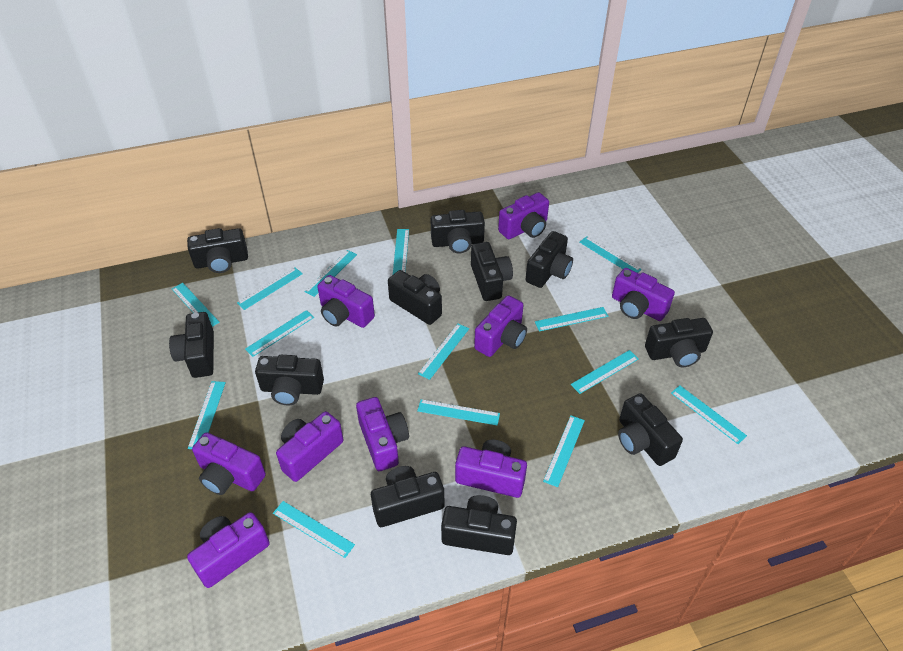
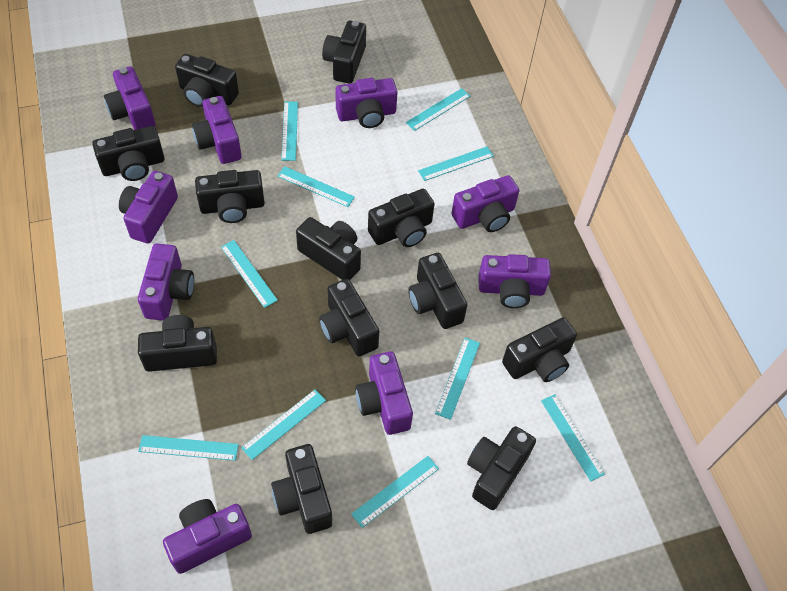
black camera: [169,312,214,378] [187,228,248,273] [255,355,324,405] [371,466,444,527] [388,270,442,325] [430,210,485,253] [441,495,517,555] [471,242,513,301] [526,231,573,288] [618,393,683,466] [645,318,713,368] = 11 -> [92,126,164,181] [138,315,217,372] [175,54,239,107] [195,170,265,223] [271,444,332,534] [296,217,361,280] [319,279,379,356] [322,21,366,84] [368,189,435,247] [408,253,467,329] [467,426,536,510] [502,317,577,382] = 12
turquoise ruler: [172,283,220,327] [188,381,226,449] [237,267,303,310] [245,310,314,357] [273,501,355,558] [304,250,357,297] [393,229,409,274] [417,399,500,425] [418,324,469,380] [535,307,608,331] [543,415,585,487] [571,350,639,394] [580,236,642,273] [671,385,747,444] = 14 -> [138,435,239,461] [221,240,278,308] [241,389,326,460] [277,166,355,207] [281,102,298,161] [351,456,439,528] [406,88,470,131] [418,147,494,181] [435,338,480,420] [541,394,605,481] = 10

